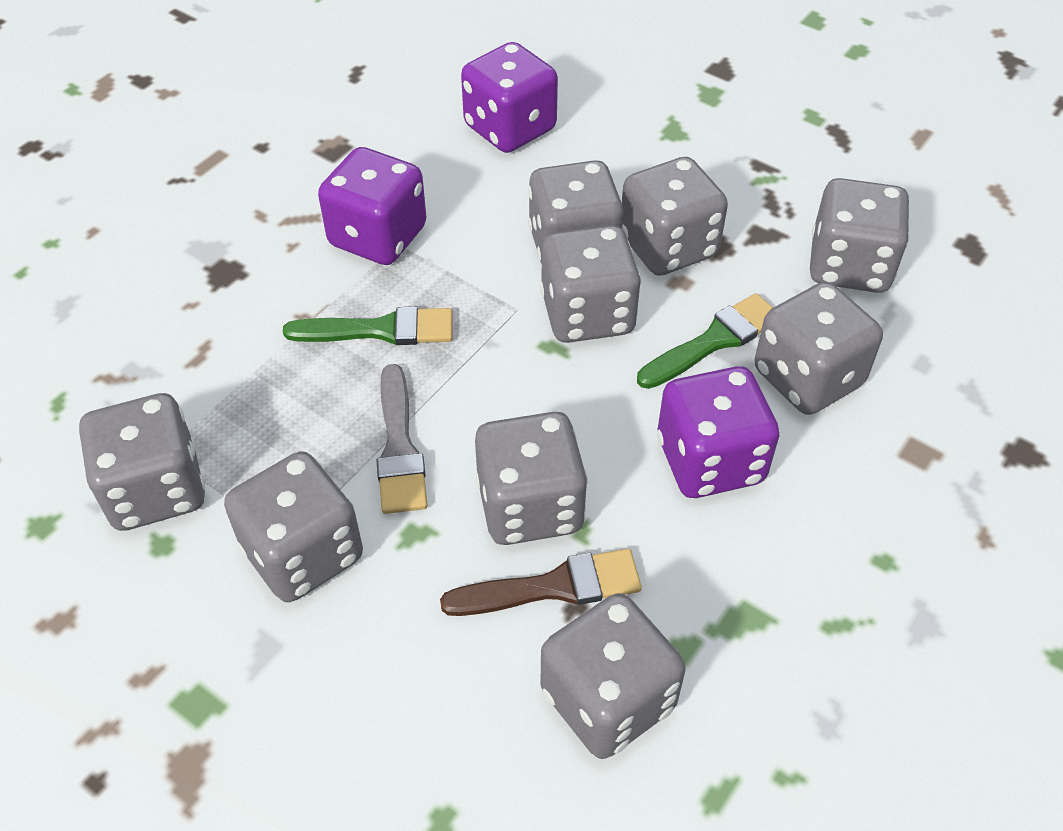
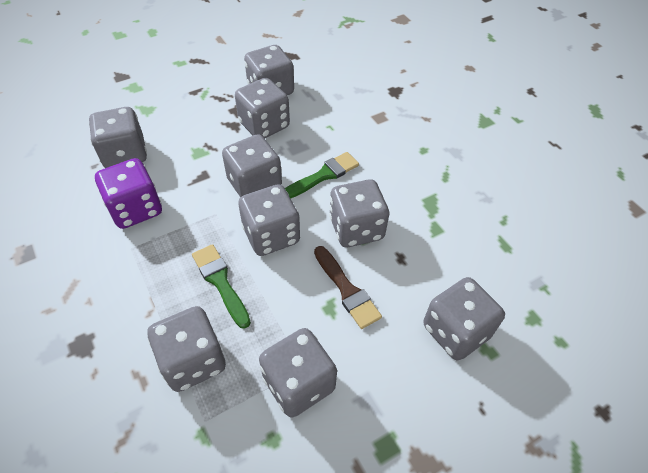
grey brush: [376,364,428,514] = 1 -> none = 0
purple dice: [318,147,426,265] [461,42,558,153] [657,366,779,498] = 3 -> [95,158,162,229] = 1

